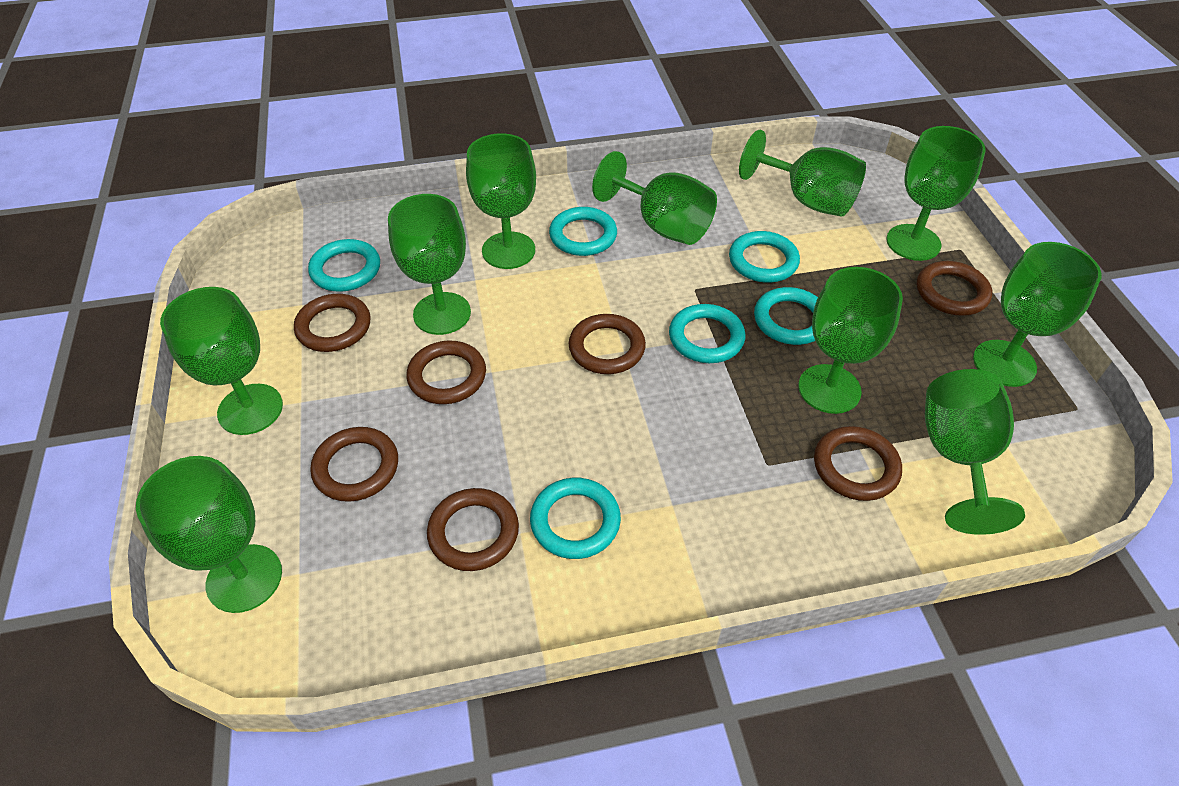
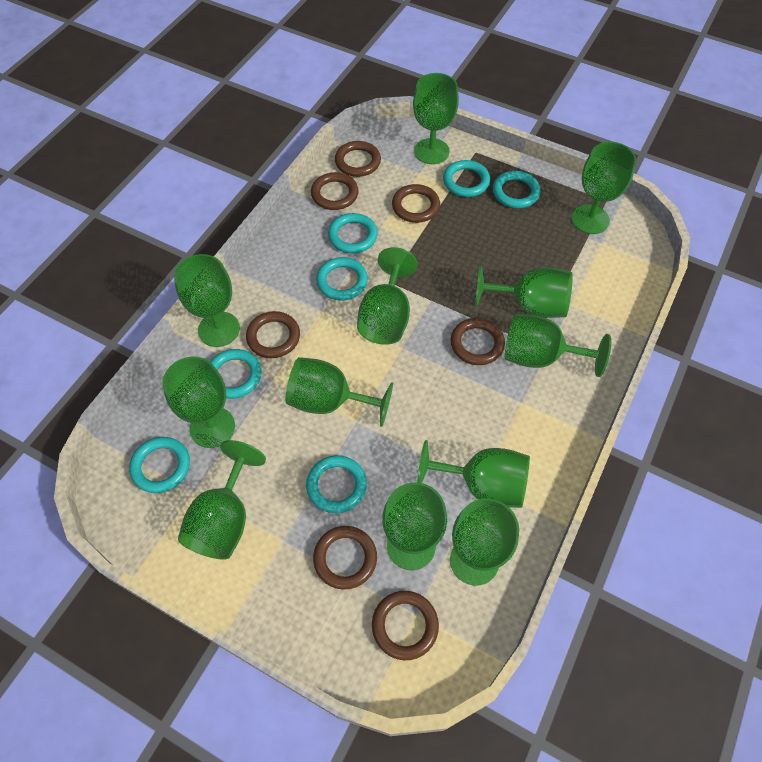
green goblet: [136,456,282,613] [160,287,283,435] [388,194,471,335] [466,133,536,269] [592,151,717,245] [739,130,866,217] [798,267,903,414] [886,126,986,261] [925,369,1025,535] [973,242,1101,387] = 10 -> [163,357,235,448] [174,254,240,347] [178,440,266,560] [286,357,393,427] [357,247,418,345] [382,482,447,570] [413,73,459,164] [417,440,530,508] [450,498,519,586] [475,265,573,318] [505,314,611,377] [571,142,636,234] = 12
turquoise ring: [308,239,380,292] [530,478,621,559] [549,207,617,256] [669,304,745,363] [729,231,800,283] [754,287,818,345] = 6 -> [129,437,190,493] [210,349,262,399] [306,455,367,513] [316,257,368,300] [328,213,378,253] [443,160,490,197] [493,171,541,208] = 7

